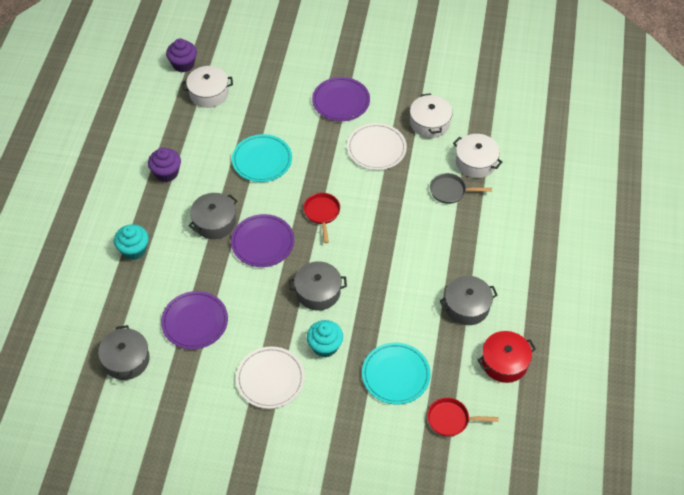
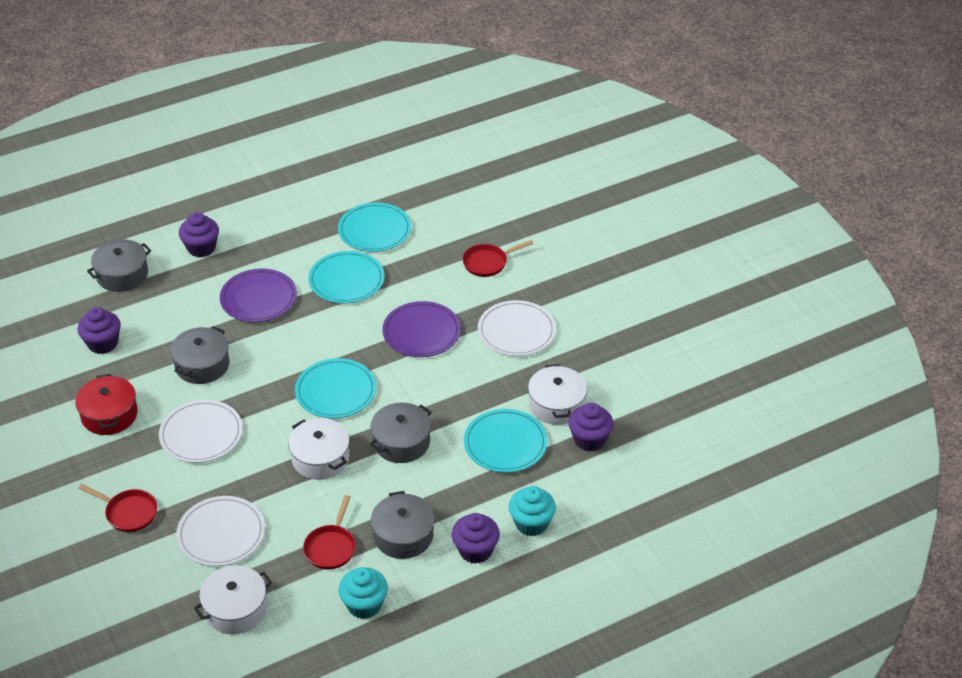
grey pan: [430,173,492,204] = 1 -> none = 0
purple cupcake: [148,148,181,182] [166,39,197,72] = 2 -> [77,307,121,354] [179,212,219,257] [452,513,500,564] [568,403,613,451] = 4
purple plate: [161,291,228,349] [231,214,294,267] [312,77,370,121] = 3 -> [220,268,297,322] [382,301,461,357] = 2
red pan: [304,193,340,243] [427,398,499,437] = 2 -> [78,484,157,532] [303,495,356,570] [462,240,534,277] = 3
turquoise plate: [232,134,292,182] [362,343,431,404] = 2 -> [295,358,376,418] [308,251,384,304] [338,203,411,252] [464,409,547,473] = 4
white plate: [236,346,305,409] [347,123,407,170] = 2 -> [159,400,243,463] [176,496,265,566] [478,300,556,356] = 3

